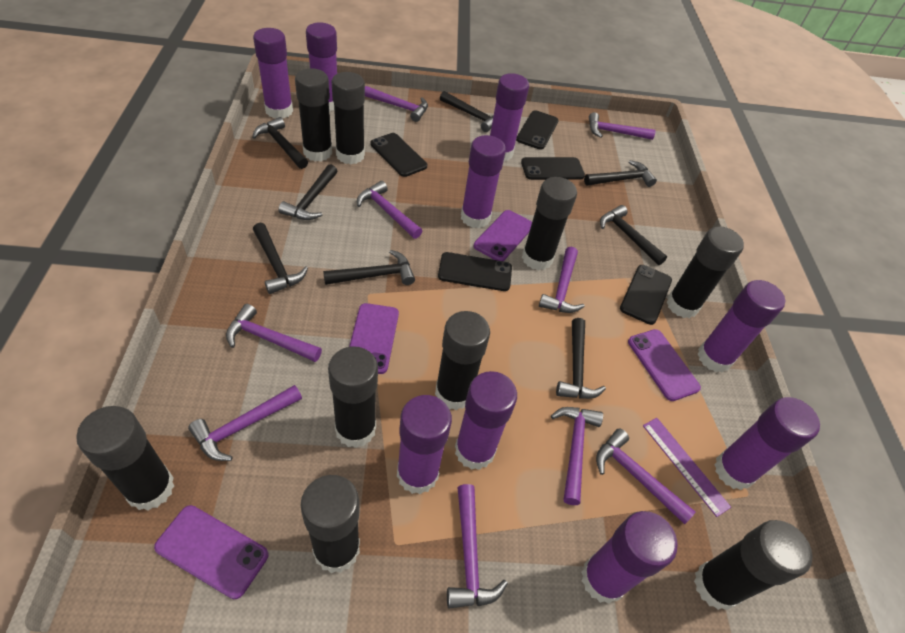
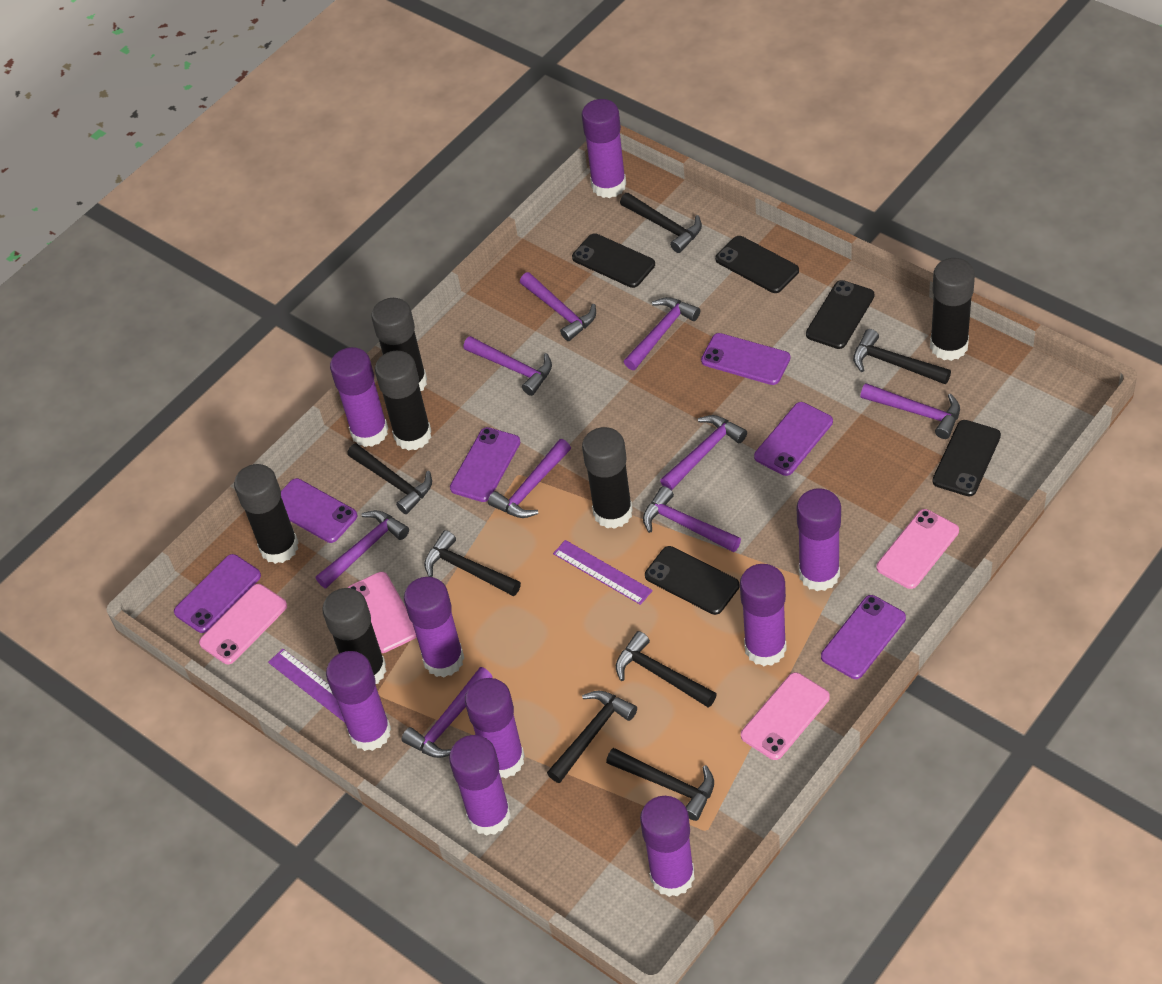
black glue stick: [76,406,175,510] [295,68,332,162] [301,475,360,573] [328,346,378,448] [332,72,365,164] [435,311,490,410] [522,177,577,270] [666,226,744,318] [694,520,813,610] = 9 -> [234,464,299,564] [322,588,386,684] [371,298,427,391] [375,351,432,451] [582,427,633,529] [930,258,975,361] = 6
black hammer: [252,117,308,169] [253,223,308,294] [278,164,337,220] [323,250,415,285] [440,91,494,132] [556,318,606,399] [584,160,657,187] [600,205,667,265] = 8 -> [347,443,432,514] [424,530,521,596] [547,691,637,783] [606,748,714,821] [616,631,717,707] [620,193,702,253] [853,329,951,384] = 7
pink phone: none = 0 -> [199,584,287,664] [348,572,416,653] [741,672,830,760] [876,509,959,589] = 4
purple phone: [154,505,269,599] [349,303,399,374] [474,210,532,261] [628,329,701,401] = 4 -> [174,554,261,633] [281,478,357,543] [450,427,521,502] [701,333,790,385] [754,402,833,476] [821,595,906,679] = 6
purple ruler: [643,418,731,517] = 1 -> [268,649,345,722] [553,540,653,605] = 2

